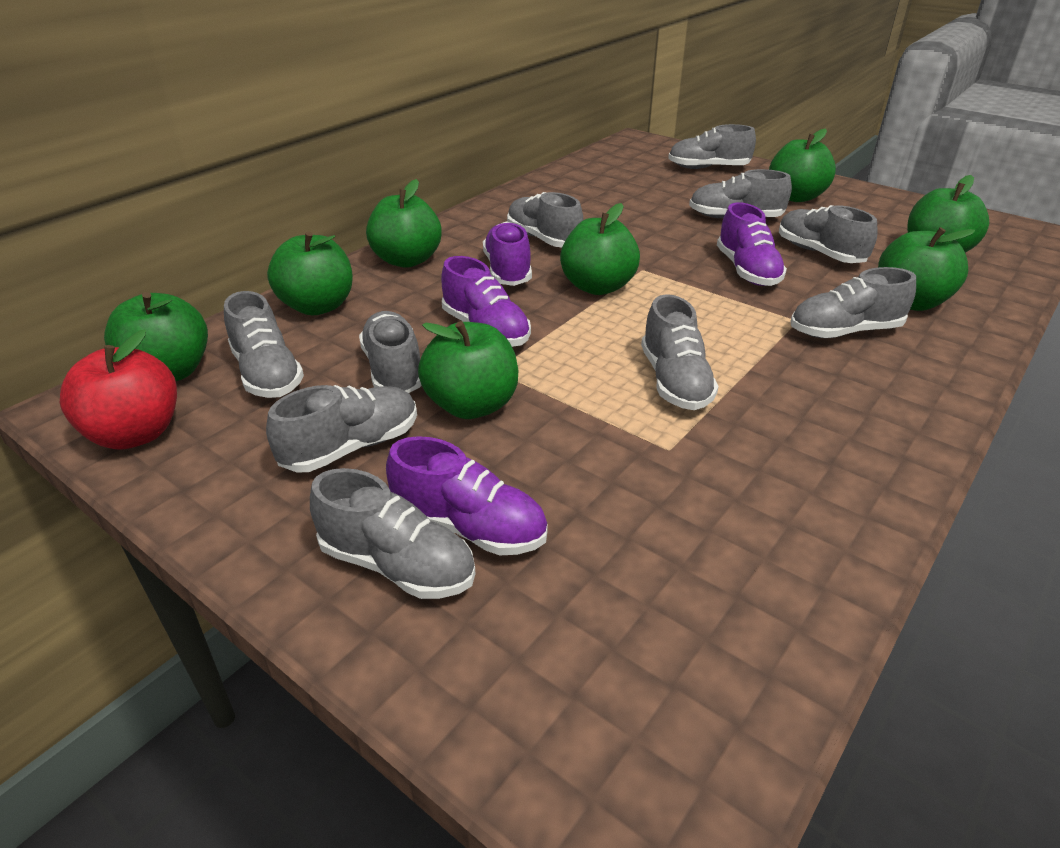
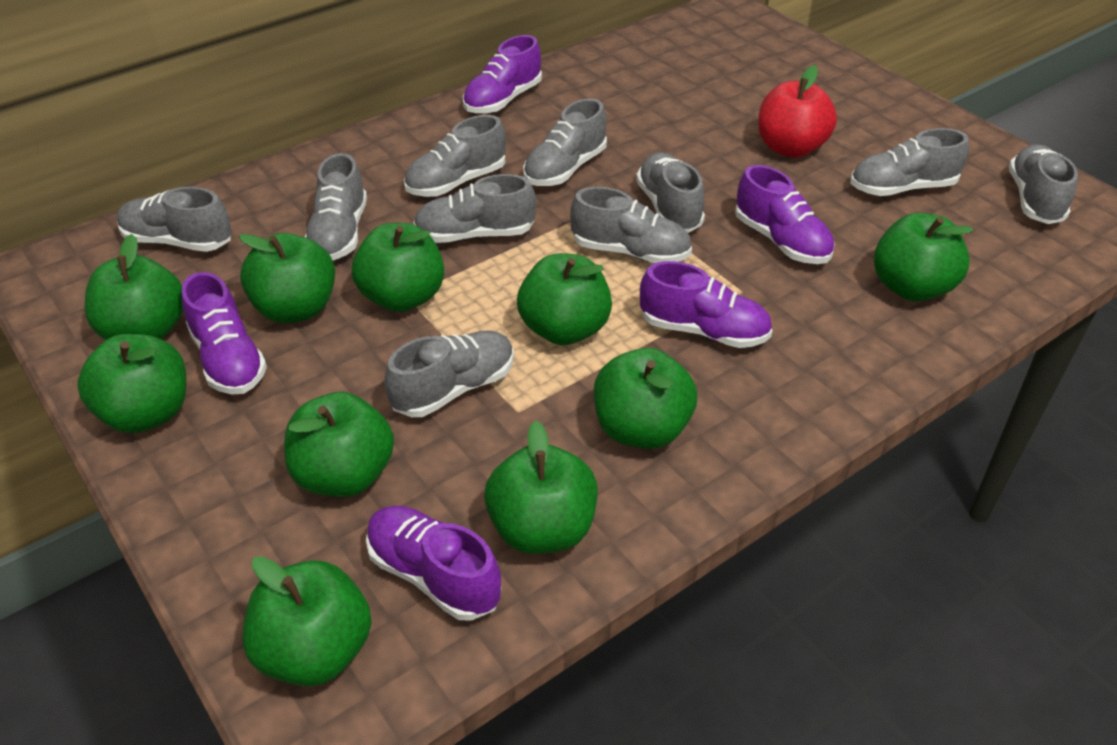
green apple: [104,292,208,381] [267,232,353,315] [366,179,442,268] [418,321,518,419] [560,203,640,295] [769,129,836,202] [878,227,975,311] [907,175,989,253] = 8 -> [77,334,186,433] [85,234,183,340] [239,233,335,323] [242,556,372,686] [284,392,394,497] [352,223,444,312] [484,421,598,554] [517,253,612,345] [594,348,697,449] [874,213,973,301] = 10
purple shoe: [386,436,548,555] [441,256,531,347] [483,221,532,286] [717,202,787,286] = 4 -> [182,272,267,394] [366,506,501,621] [463,35,542,114] [640,261,772,348] [735,165,835,264] = 5

